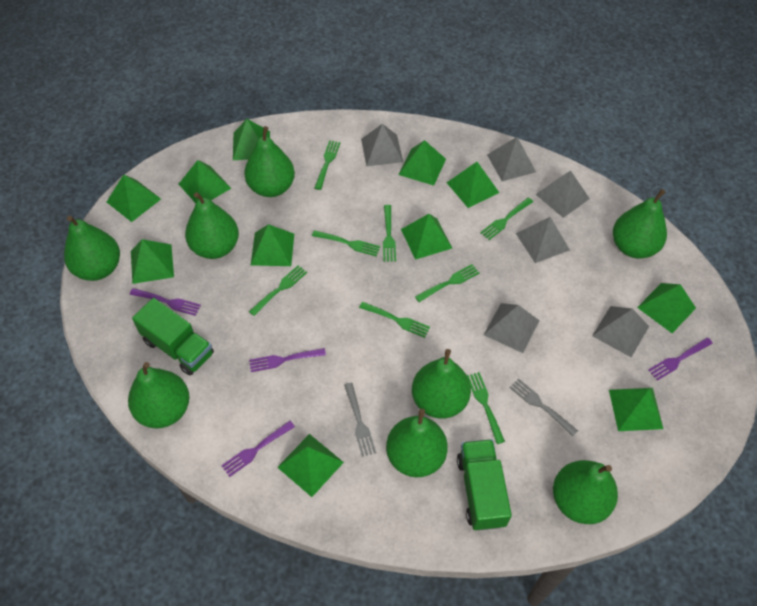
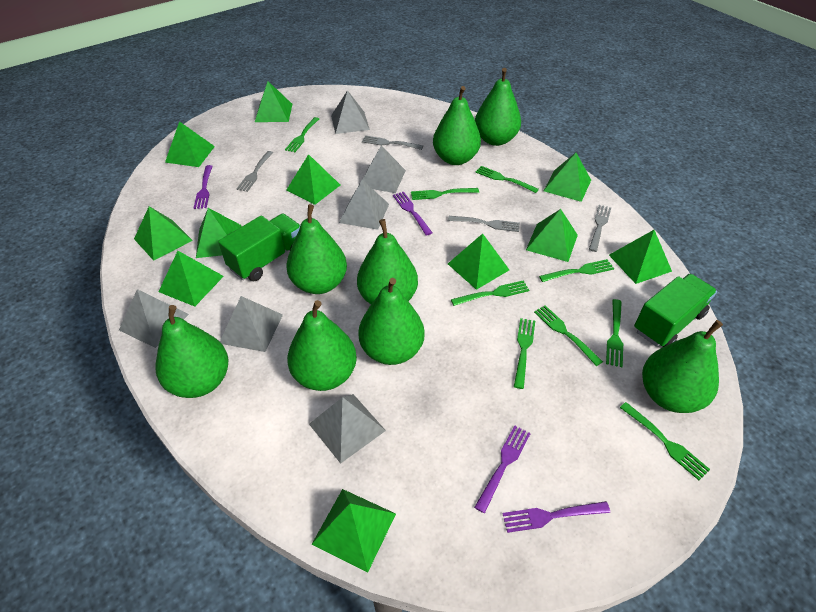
green fork: [249,265,307,316] [312,230,380,256] [315,140,340,190] [359,302,430,338] [383,205,396,262] [415,264,480,302] [467,372,505,444] [480,197,533,240] = 8 -> [285,117,319,152] [411,188,479,200] [451,280,529,306] [475,166,539,193] [514,318,535,389] [534,305,603,366] [539,259,614,282] [606,299,623,367] [620,402,710,480] = 9
grey fork: [344,383,376,457] [509,378,578,436] = 2 -> [236,151,273,192] [362,135,423,150] [448,216,520,232] [589,205,611,252] = 4

